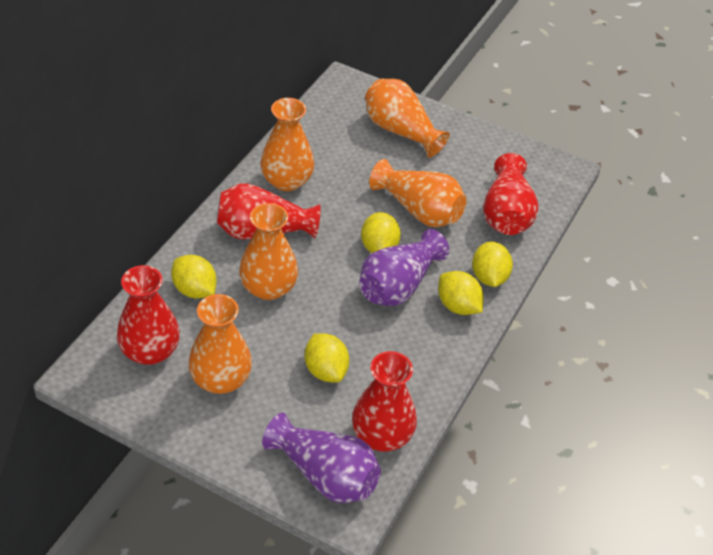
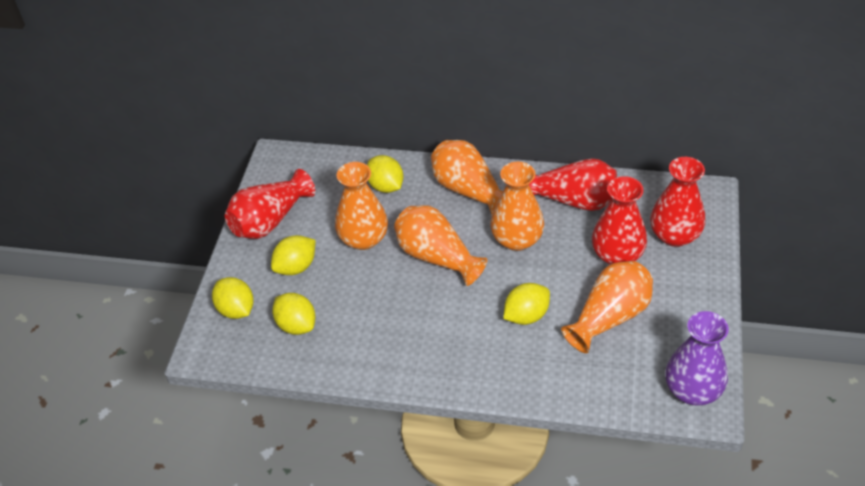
purple vase: [262,413,381,503] [359,229,449,306] = 2 -> [665,311,729,406] = 1

